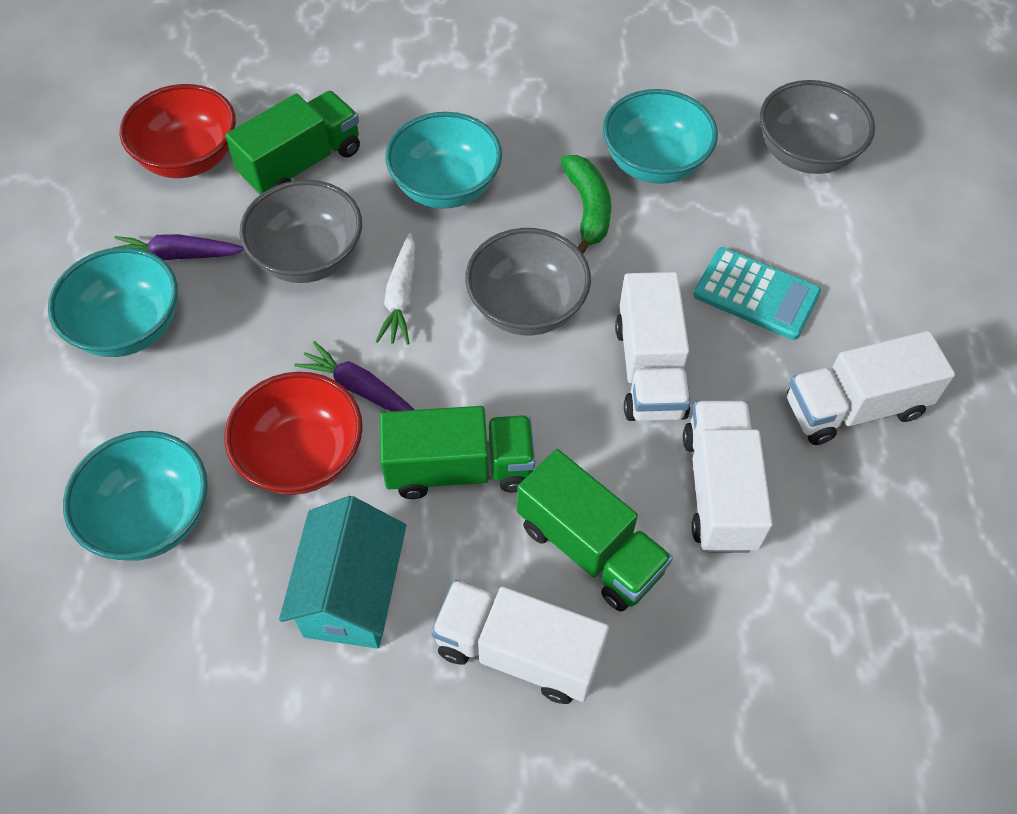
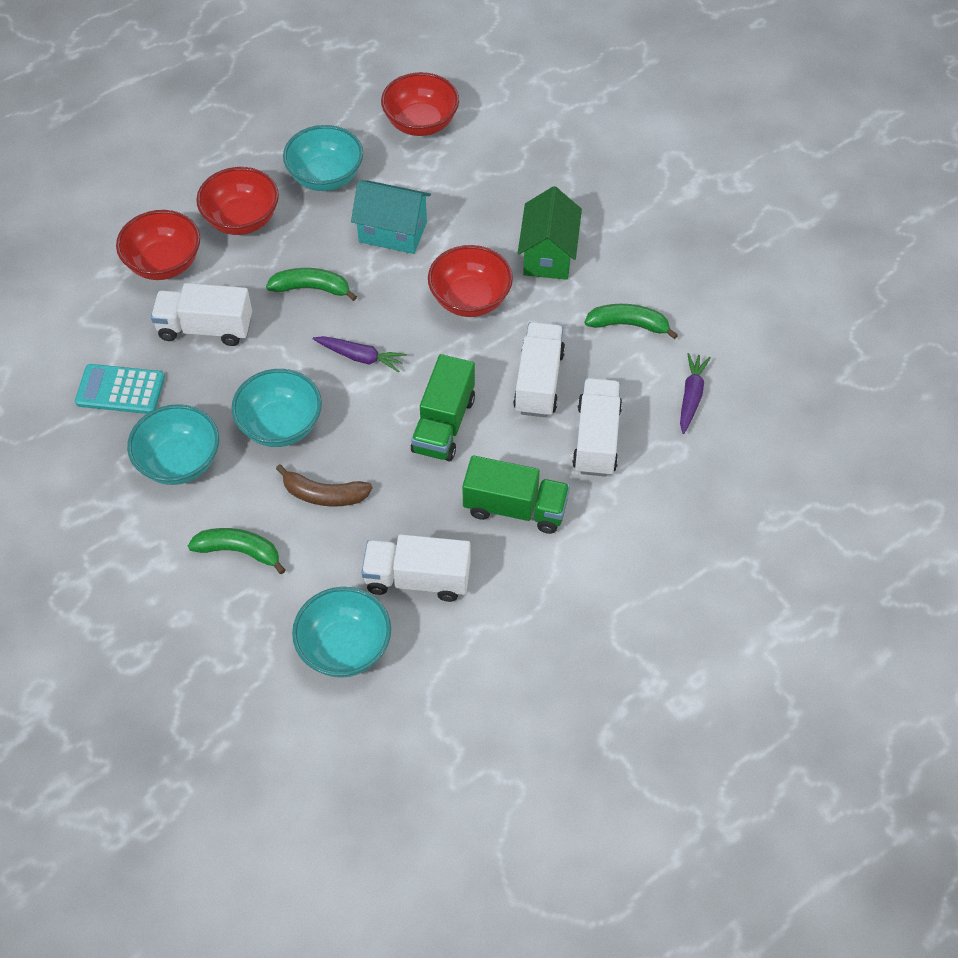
brown banana: none = 0 -> [276,464,373,507] = 1
green banana: [561,155,611,254] = 1 -> [188,528,285,574] [266,268,357,301] [584,304,678,339] = 3
green house: none = 0 -> [518,186,582,280] = 1
green truck: [225,91,360,195] [379,406,535,499] [517,449,673,612] = 3 -> [411,354,475,461] [462,455,570,534] = 2
grey bowl: [239,180,362,283] [465,228,591,335] [760,80,875,174] = 3 -> none = 0
red bowl: [120,84,236,178] [224,372,363,495] = 2 -> [116,210,200,280] [196,167,279,235] [381,72,459,136] [428,245,513,317] = 4
white carrot: [375,233,415,345] = 1 -> none = 0

